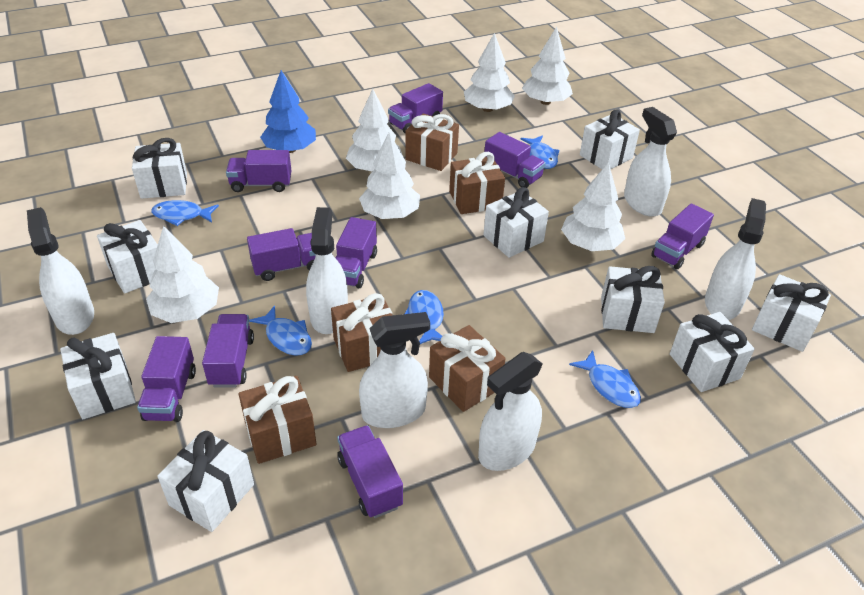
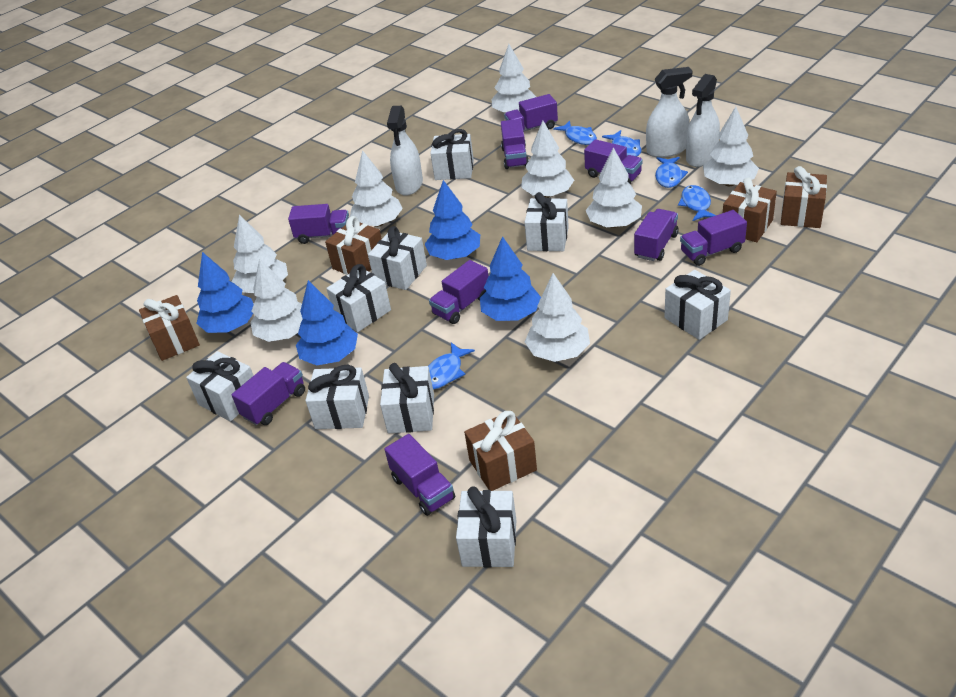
blue tree: [260,70,316,153] = 1 -> [196,252,254,333] [296,280,358,366] [425,180,480,260] [480,236,541,321] = 4
white spray bottle: [27,207,94,335] [306,207,348,334] [359,312,430,428] [478,352,543,471] [624,107,677,217] [705,198,766,320] = 6 -> [387,106,423,196] [646,67,692,157] [686,74,720,167] = 3
white tree: [146,225,219,323] [346,89,403,172] [359,132,420,219] [464,33,515,112] [522,26,573,105] [561,162,625,251] = 6 -> [232,215,288,293] [250,258,303,342] [350,150,403,227] [491,44,536,112] [521,121,574,198] [525,273,590,362] [586,147,642,228] [703,107,759,186] = 8

